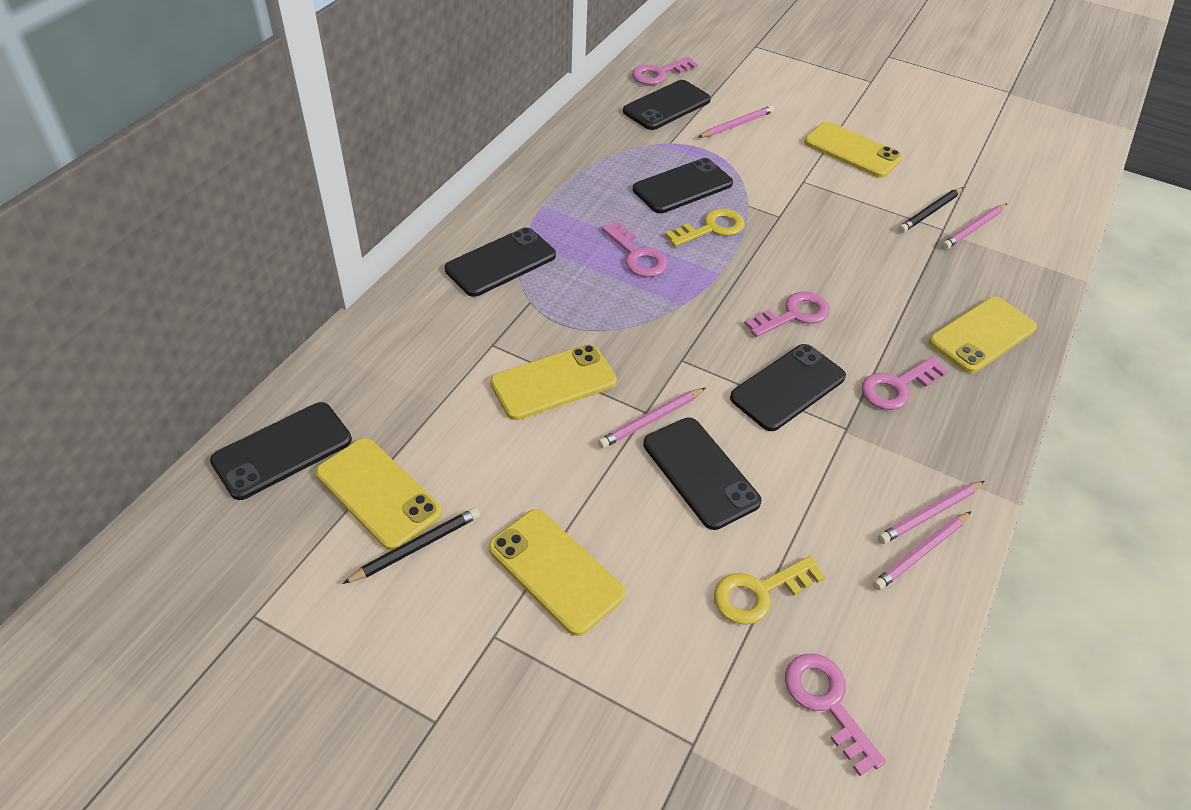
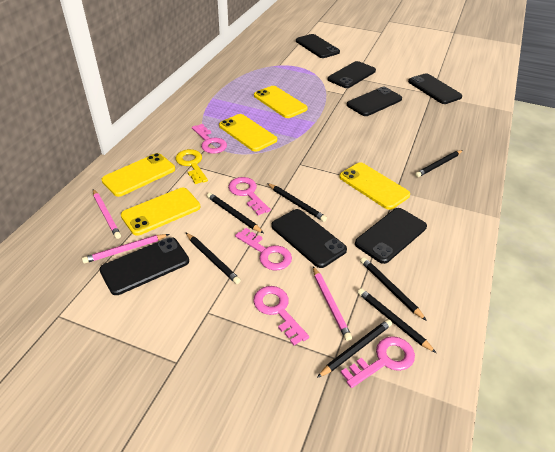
black pencil: [342,508,480,584] [899,187,963,233] = 2 -> [185,232,241,284] [207,193,264,233] [267,183,327,222] [317,319,392,378] [358,288,436,353] [360,257,427,321] [415,150,463,177] = 7
black phone: [210,402,352,500] [445,227,556,297] [623,80,711,130] [633,158,733,213] [643,418,762,530] [730,344,846,431] = 6 -> [100,237,189,295] [272,209,347,268] [296,34,340,58] [328,61,376,88] [347,87,402,116] [355,208,427,264] [408,73,462,104] = 7
pink pencil: [598,388,705,448] [698,105,774,138] [873,511,972,590] [878,481,984,544] [942,203,1007,249] = 5 -> [82,234,169,264] [93,189,121,239] [313,266,352,341] = 3
yellow key: [665,208,745,247] [714,556,825,625] = 2 -> [176,149,208,184] = 1

